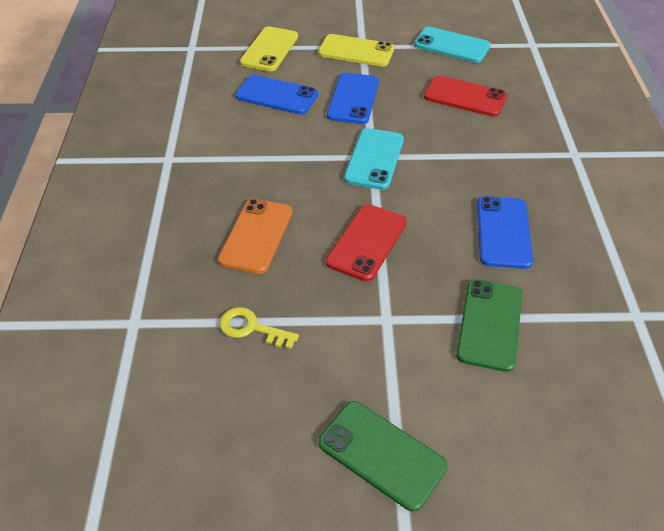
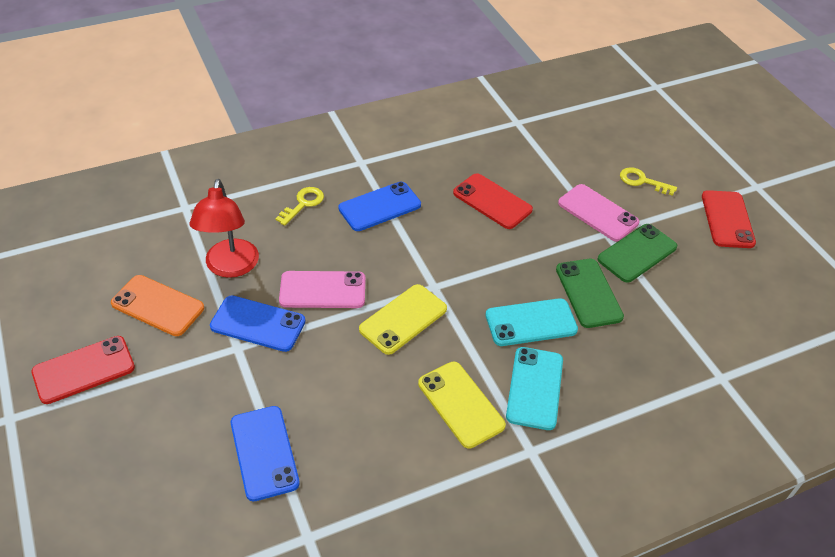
pink phone: none = 0 -> [279,271,365,308] [558,184,639,242] = 2
red lamp: none = 0 -> [189,179,259,278] = 1
red phone: [326,204,407,281] [424,76,507,117] = 2 -> [31,336,135,404] [453,173,533,229] [702,190,756,248] = 3
yellow key: [220,307,299,349] = 1 -> [275,187,324,226] [620,167,677,196] = 2

